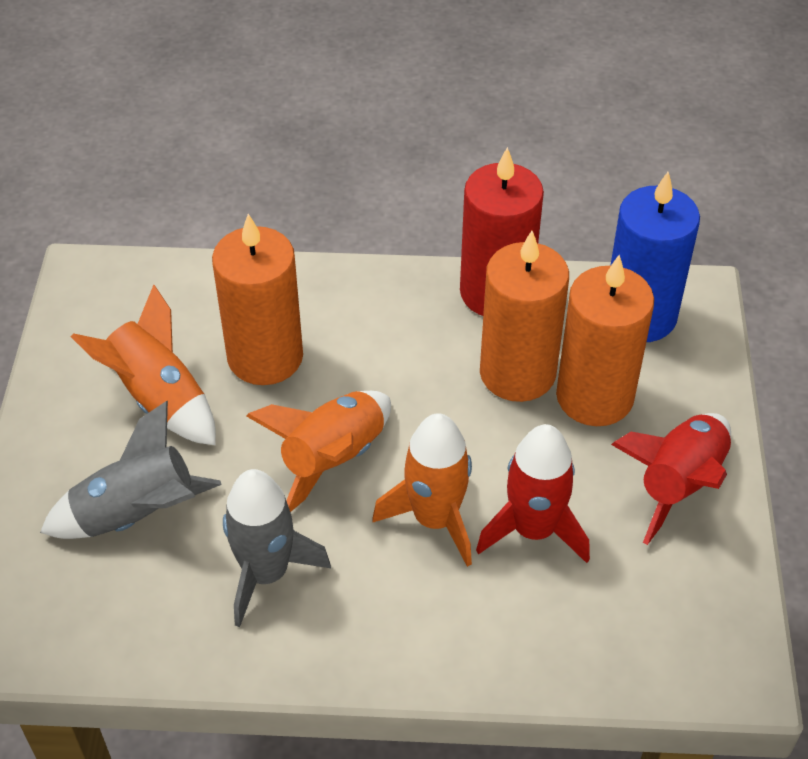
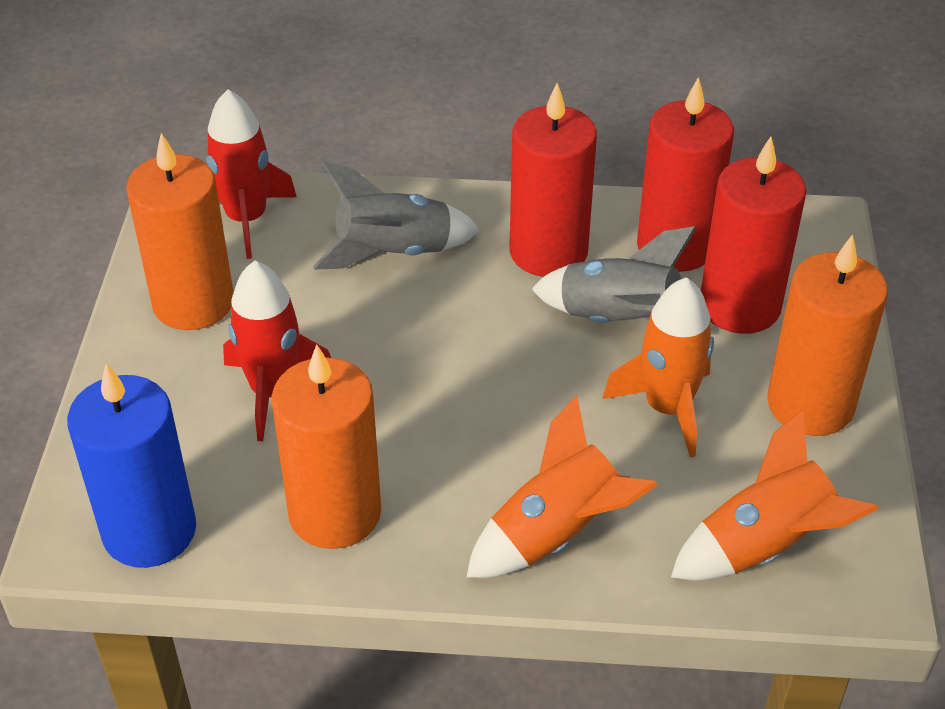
red candle: [460,147,544,316] = 1 -> [509,83,597,277] [637,77,734,272] [701,137,806,334] = 3

